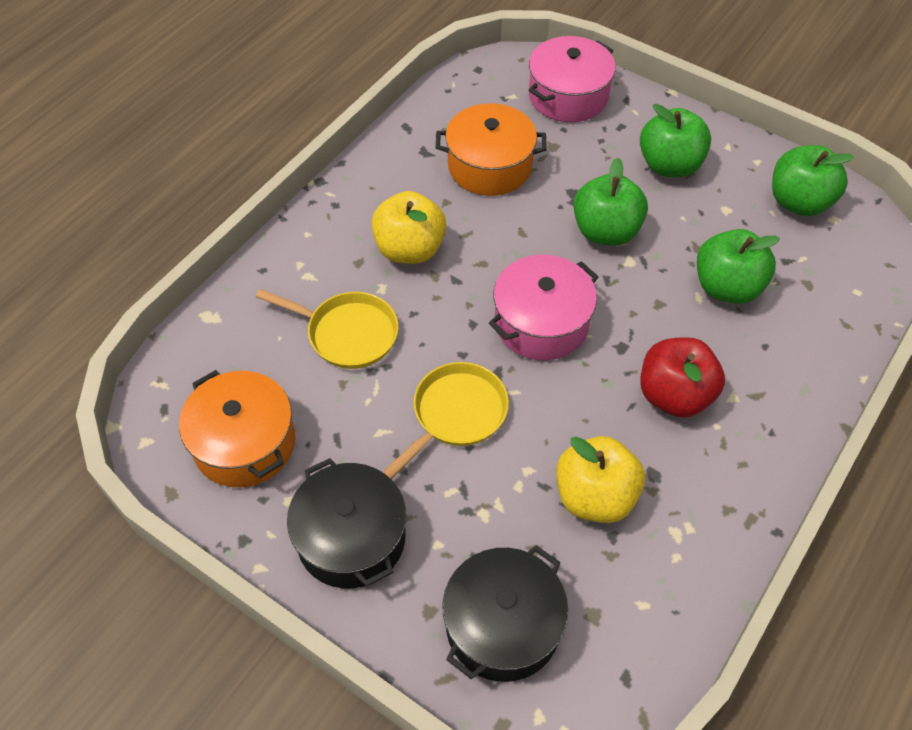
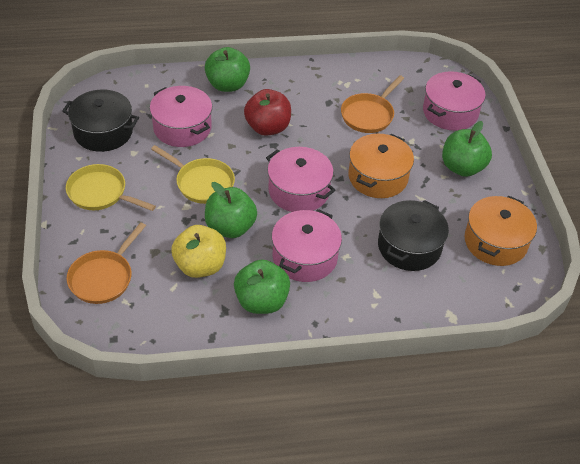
orange pan: none = 0 -> [67,222,146,304] [341,75,404,133] = 2
pink pot: [489,255,598,360] [529,36,616,122] = 2 -> [150,86,212,147] [266,147,336,212] [272,209,342,282] [423,71,486,131] = 4
yellow apple: [372,191,446,264] [557,436,645,523] = 2 -> [171,225,226,278] = 1

